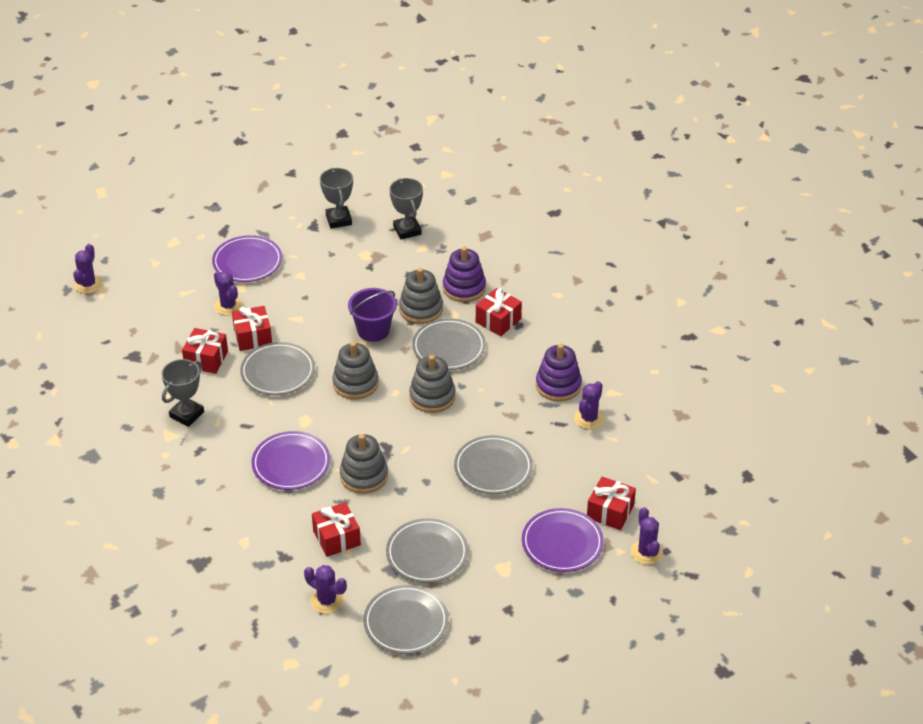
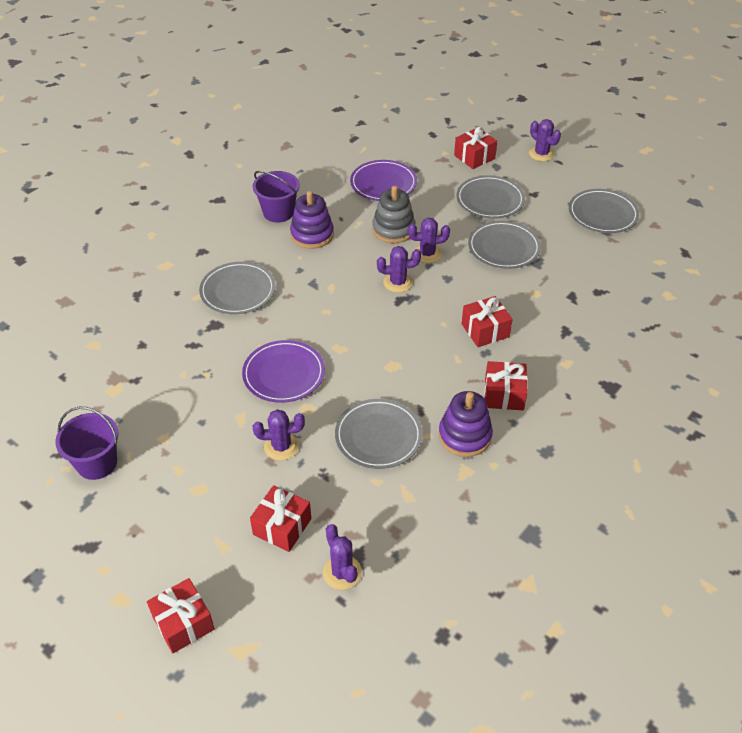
grey stacking toy: [332,342,378,399] [340,434,388,494] [399,268,443,324] [409,355,456,413] = 4 -> [372,186,416,243] = 1
grey trophy: [161,359,204,427] [320,168,353,228] [389,178,423,239] = 3 -> none = 0
purple bucket: [348,288,397,342] = 1 -> [55,407,118,480] [253,171,300,223] = 2
purple plate: [212,235,282,282] [251,431,330,490] [522,508,604,572] = 3 -> [242,340,325,403] [350,160,417,201] = 2

